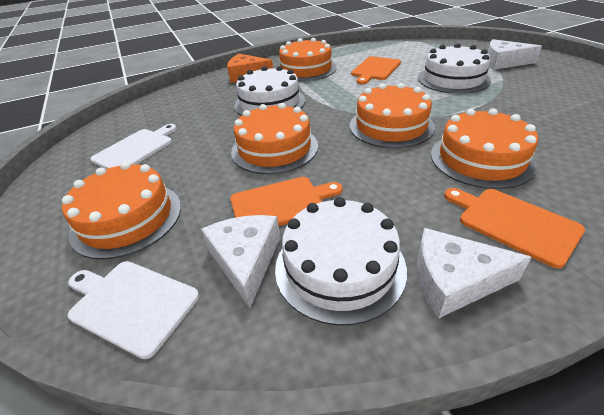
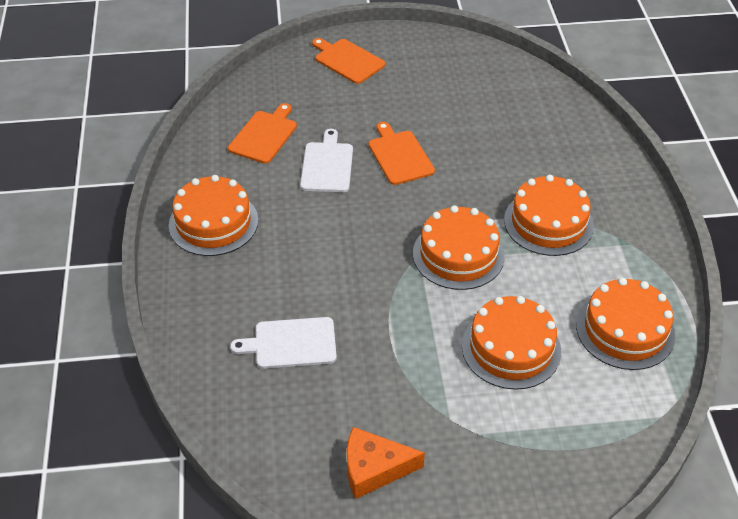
white cake: [234,66,305,116] [275,197,407,326] [418,43,491,94] = 3 -> none = 0
white cheese: [201,215,280,308] [417,228,532,318] [488,39,542,70] = 3 -> none = 0

